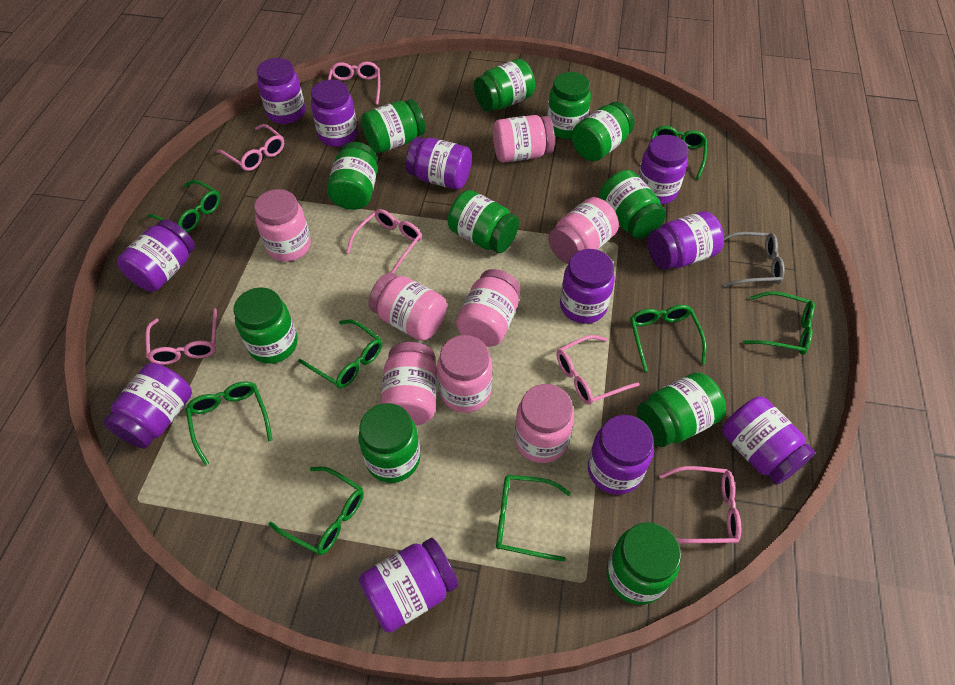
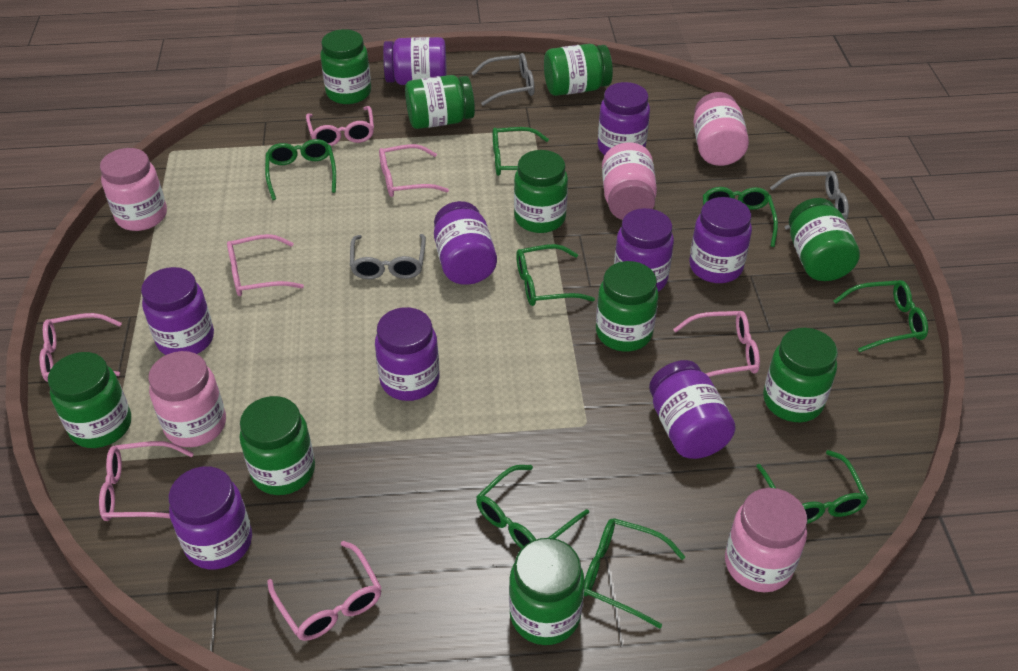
green jar: [233,287,298,364] [327,142,377,210] [358,403,420,483] [361,99,425,153] [448,190,519,253] [474,59,535,112] [547,72,591,139] [572,102,634,161] [599,170,666,239] [607,522,681,605] [637,372,726,447] = 11 -> [48,352,131,448] [240,396,315,495] [320,29,371,104] [405,75,475,129] [509,538,585,645] [514,150,568,233] [544,44,613,96] [596,261,659,351] [763,328,838,422] [789,198,860,281] = 10
grey glasses: [723,232,785,287] = 1 -> [350,234,426,279] [472,53,535,106] [770,171,849,230] = 3
pink glasses: [145,308,217,365] [217,124,284,171] [328,62,380,105] [346,209,422,274] [557,335,639,405] [659,466,741,544] = 6 -> [40,313,122,382] [99,441,194,521] [227,234,304,296] [267,541,382,641] [306,106,374,146] [379,144,449,197] [673,311,760,377] = 7
pink jar: [254,189,311,262] [368,273,447,341] [380,342,437,425] [437,335,493,413] [456,269,521,347] [493,115,555,162] [514,384,574,463] [548,197,619,264] = 8 -> [100,148,167,231] [148,351,226,447] [602,142,657,220] [693,92,749,166] [725,488,807,592] = 5
purple jar: [103,363,192,449] [117,219,195,292] [257,58,305,124] [311,80,358,147] [359,538,458,633] [406,137,472,190] [560,249,615,324] [588,415,654,495] [638,135,689,204] [648,211,724,270] [722,396,815,485] = 11 -> [141,267,214,355] [168,466,252,570] [375,307,440,401] [383,37,447,85] [434,201,497,285] [598,82,650,155] [614,208,674,292] [649,360,736,459] [689,197,752,283] = 9

